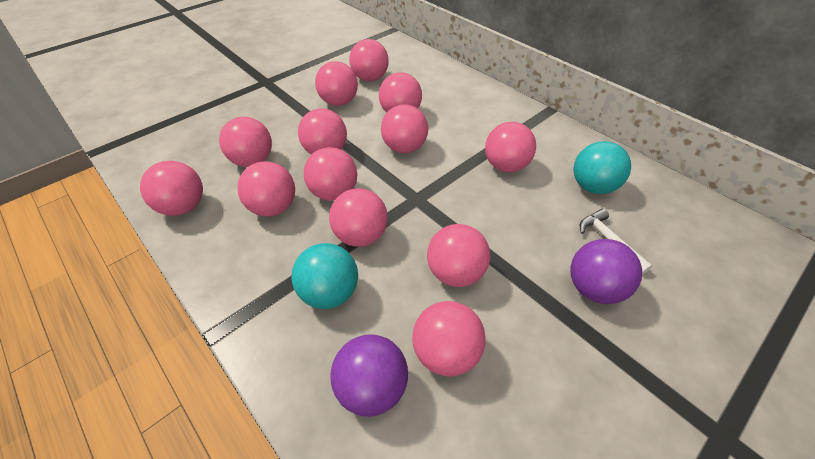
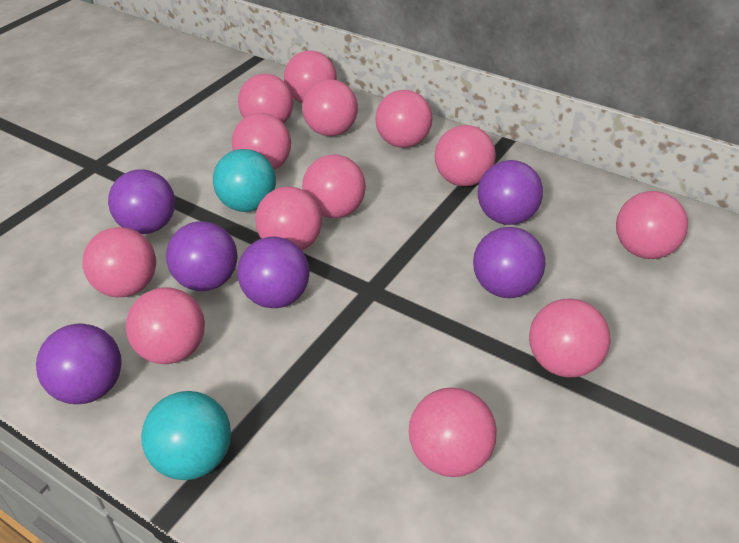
purple ball: [330,334,408,417] [570,239,642,304] = 2 -> [36,324,122,404] [108,169,175,234] [166,221,238,291] [237,237,310,308] [473,227,546,298] [478,160,543,225] = 6
white hammer: [580,209,653,274] = 1 -> none = 0

